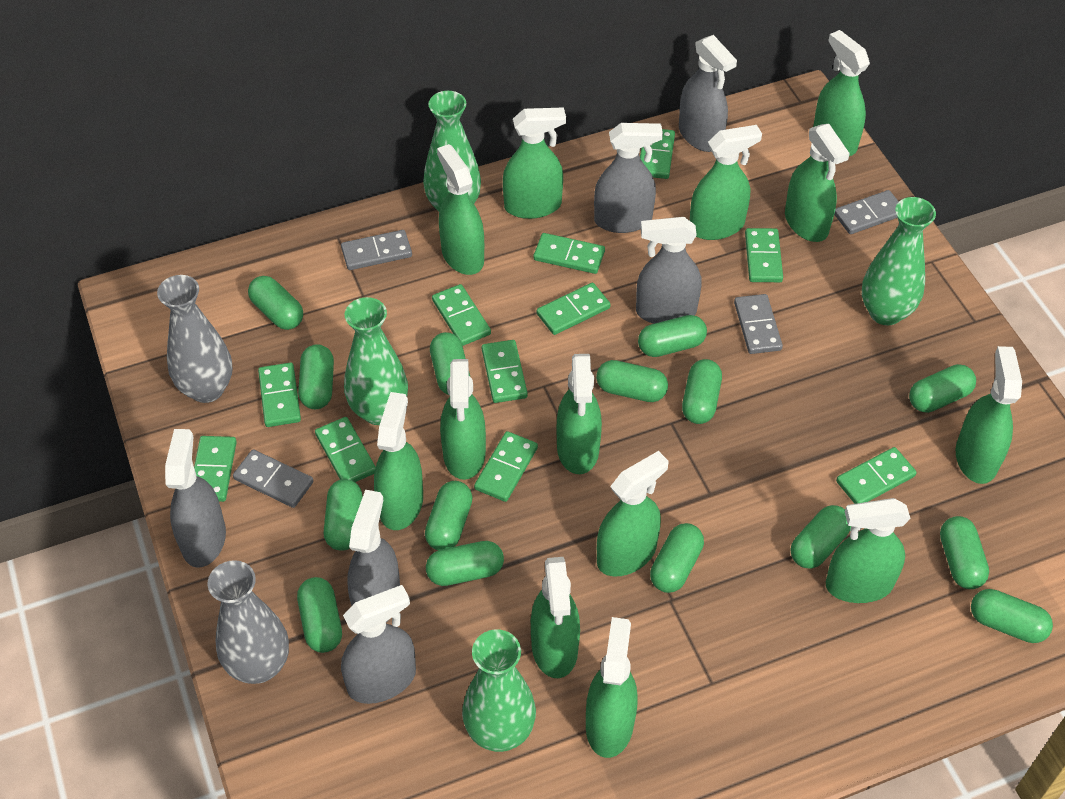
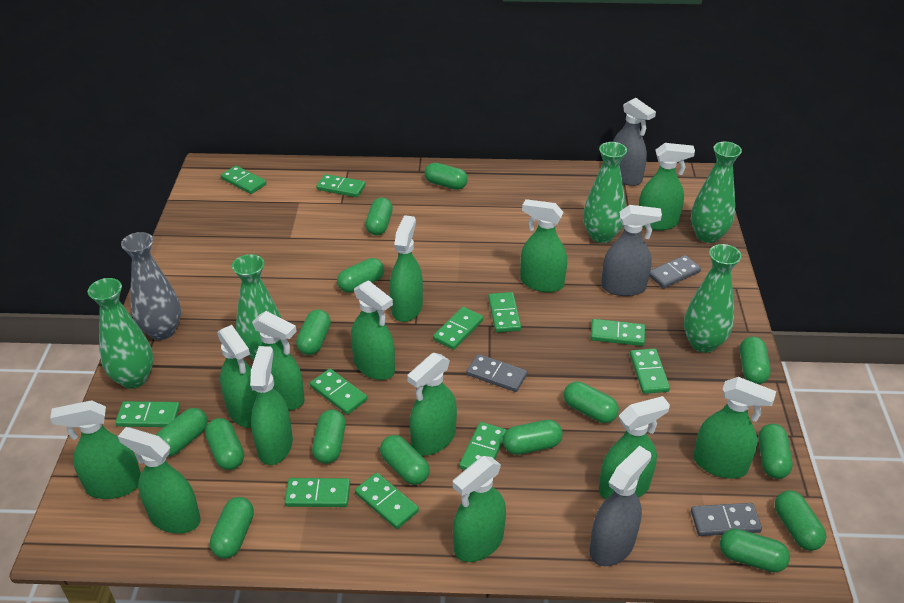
green vase: [344,297,408,425] [423,91,481,211] [462,629,536,752] [862,197,936,325] = 4 -> [88,278,153,389] [232,254,283,360] [583,142,627,243] [684,244,742,353] [691,142,742,243] = 5
grey domino: [233,449,313,508] [341,230,412,270] [734,294,783,354] [834,190,899,234] = 4 -> [466,354,527,392] [649,255,701,288] [691,503,762,536] = 3
grey spray bottle: [165,429,226,568] [341,585,416,704] [347,490,400,622] [594,123,663,233] [636,217,702,324] [679,35,737,152] = 6 -> [590,446,651,566] [601,205,662,296] [613,98,656,186] = 3
grey vase: [157,275,233,403] [208,560,289,684] = 2 -> [121,232,181,340] = 1

